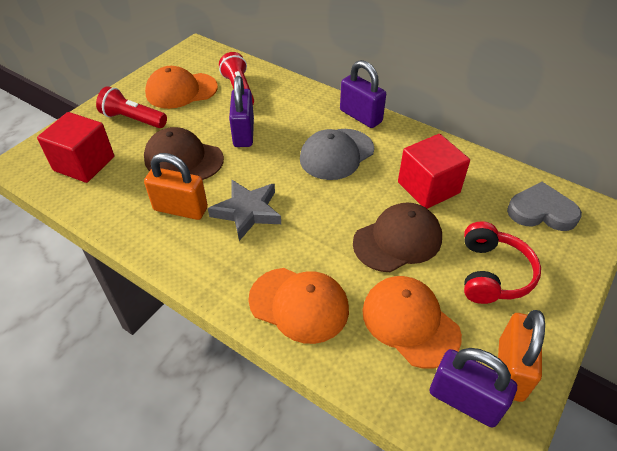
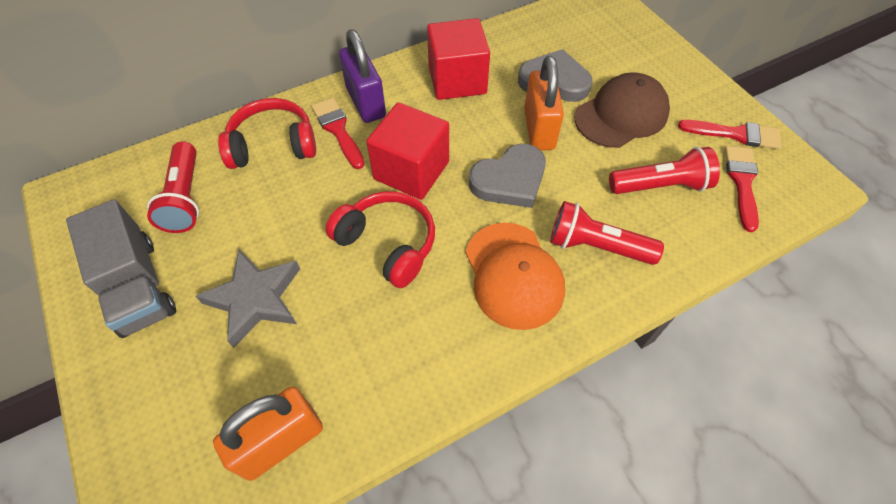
brown cap: [144,127,224,180] [353,202,442,272] = 2 -> [574,72,670,148] = 1
grey cap: [300,129,374,180] = 1 -> none = 0
grey heart: [507,182,582,231] = 1 -> [469,144,546,208] [518,49,593,102] = 2
grey truck: none = 0 -> [66,199,176,338] = 1
orange cap: [145,66,218,109] [248,268,349,344] [362,276,462,369] = 3 -> [465,223,565,330] = 1
purple padlock: [229,76,254,147] [340,60,386,128] [429,348,517,428] = 3 -> [339,29,386,123] = 1
red brush: none = 0 -> [312,98,365,169] [678,120,781,149] [725,146,759,232] = 3
red flashlight: [96,86,167,128] [219,52,254,104] = 2 -> [147,141,199,233] [550,201,664,265] [609,147,720,194] = 3
red headphones: [464,221,541,304] = 1 -> [218,98,316,169] [325,191,435,288] = 2

